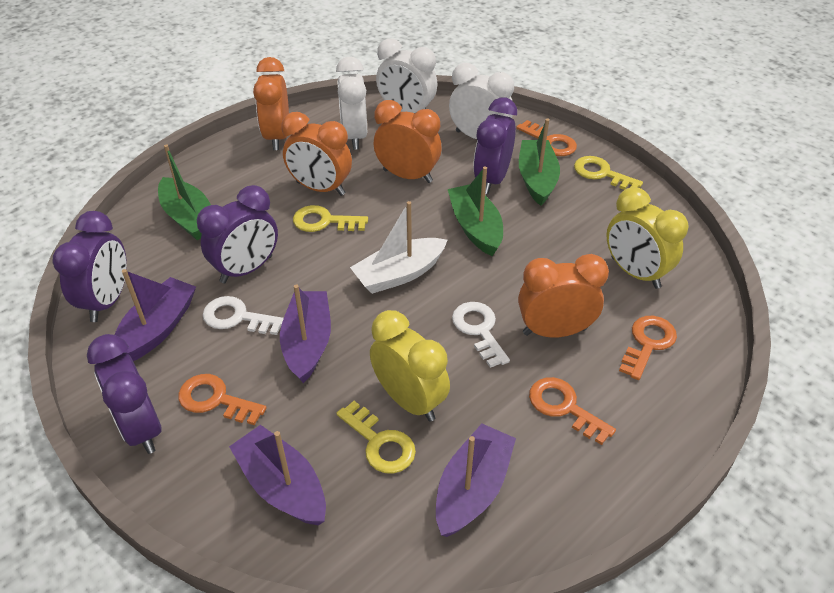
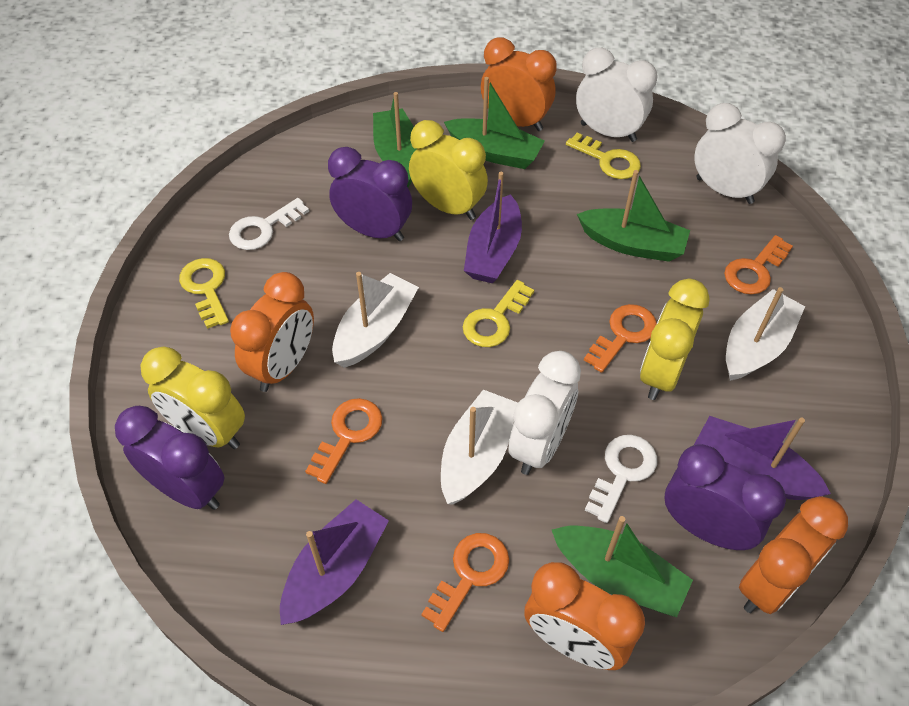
green boat: [158,144,211,240] [448,166,503,256] [519,118,560,206] = 3 -> [373,92,416,187] [444,77,545,169] [552,516,693,617] [577,170,690,262] = 4
purple boat: [114,269,196,361] [229,425,326,525] [280,284,331,383] [436,424,516,537] = 4 -> [280,499,389,625] [464,172,522,283] [694,416,831,500] = 3
purple clock: [52,211,127,322] [87,334,161,454] [197,185,278,283] [473,97,517,194] = 4 -> [115,406,224,510] [328,147,412,241] [665,444,786,550] = 3
white boat: [350,201,447,294] = 1 -> [332,272,419,368] [441,390,518,505] [726,287,805,381] = 3
yellow clock: [370,310,450,422] [606,187,688,289] = 2 -> [140,346,245,449] [409,120,488,220] [640,279,710,400] = 3

